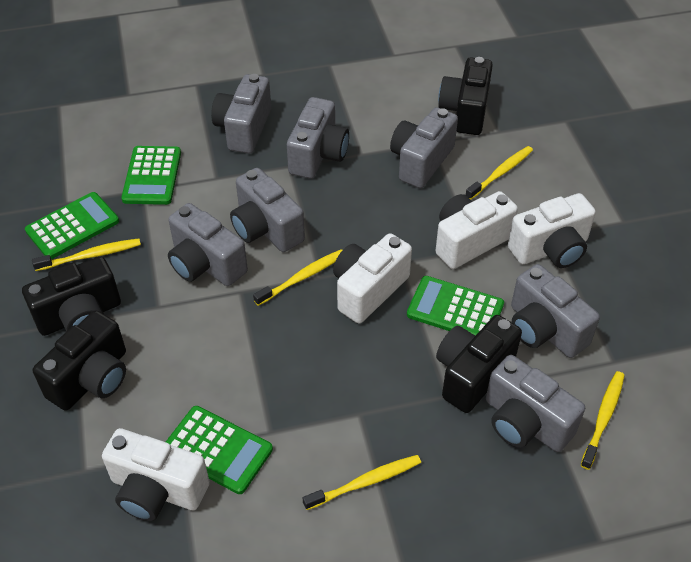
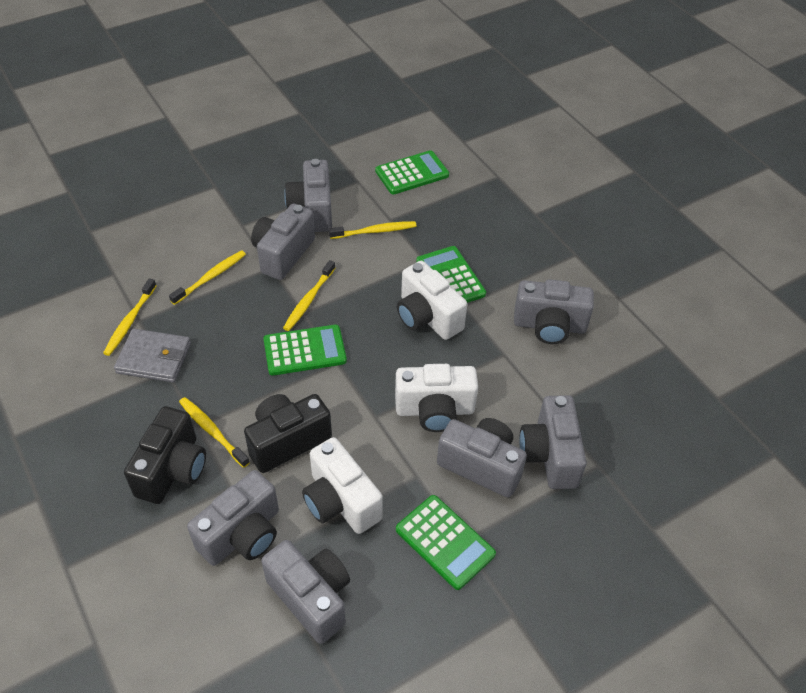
black camera: [22,256,121,336] [33,310,126,411] [436,315,522,413] [438,57,493,135] = 4 -> [124,406,206,504] [244,394,332,473] = 2
grey wallet: none = 0 -> [114,329,191,382] = 1
white camera: [102,428,210,521] [333,233,412,324] [435,191,518,269] [508,193,596,268] = 4 -> [302,437,383,534] [395,364,478,432] [397,261,467,340] = 3

